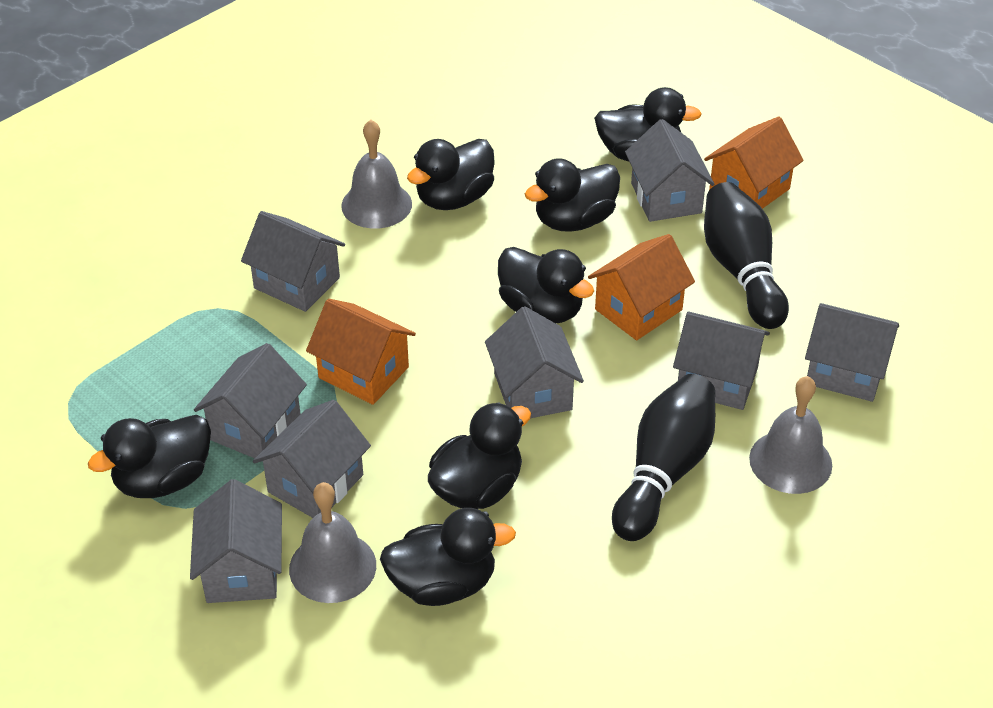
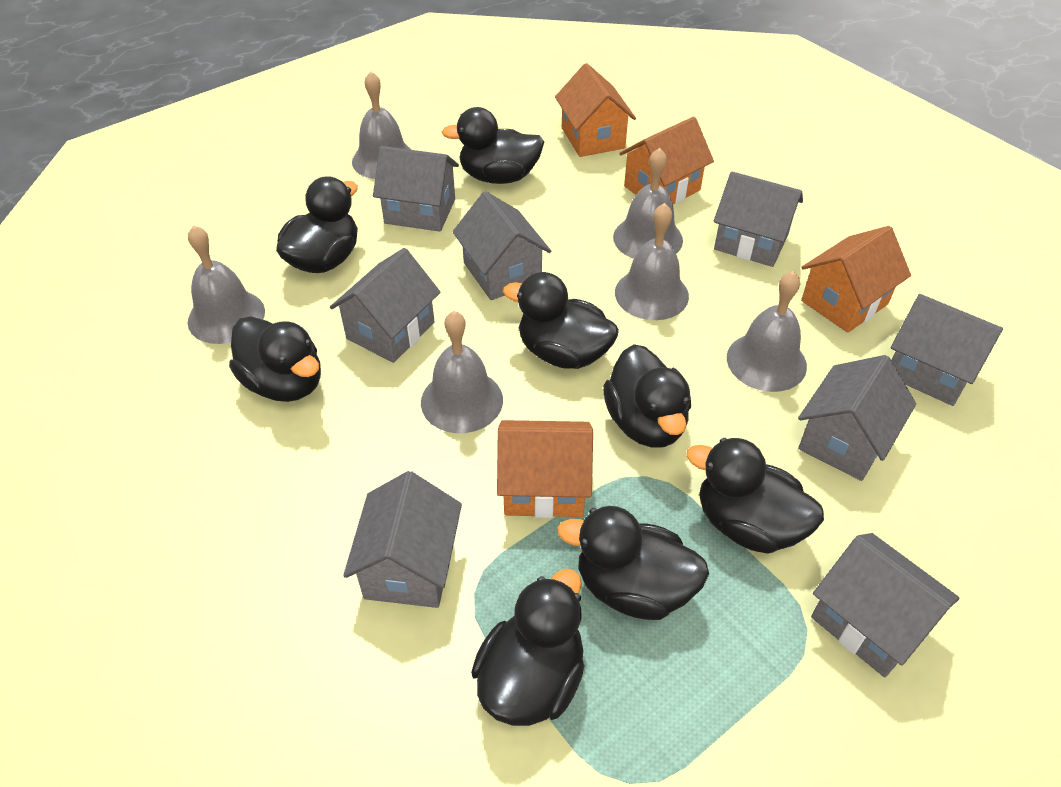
black bowling pin: [612,374,715,541] [704,182,789,329] = 2 -> none = 0
black duck: [88,415,211,498] [380,508,516,606] [407,139,495,210] [428,402,531,509] [498,247,594,323] [525,158,620,232] [594,87,702,161] = 7 -> [229,317,321,402] [276,176,358,273] [442,107,544,184] [471,569,585,726] [503,272,619,369] [557,506,709,620] [603,344,691,448] [686,438,824,554] = 8
grey bell: [289,482,376,603] [341,120,412,229] [749,376,832,494] = 3 -> [188,225,265,344] [352,71,411,179] [421,311,503,433] [613,148,683,259] [615,203,689,320] [727,271,807,392] = 6
orange house: [306,299,416,405] [588,234,695,340] [704,116,804,209] = 3 -> [497,420,593,518] [555,63,636,157] [619,117,714,204] [801,226,911,333] = 4

